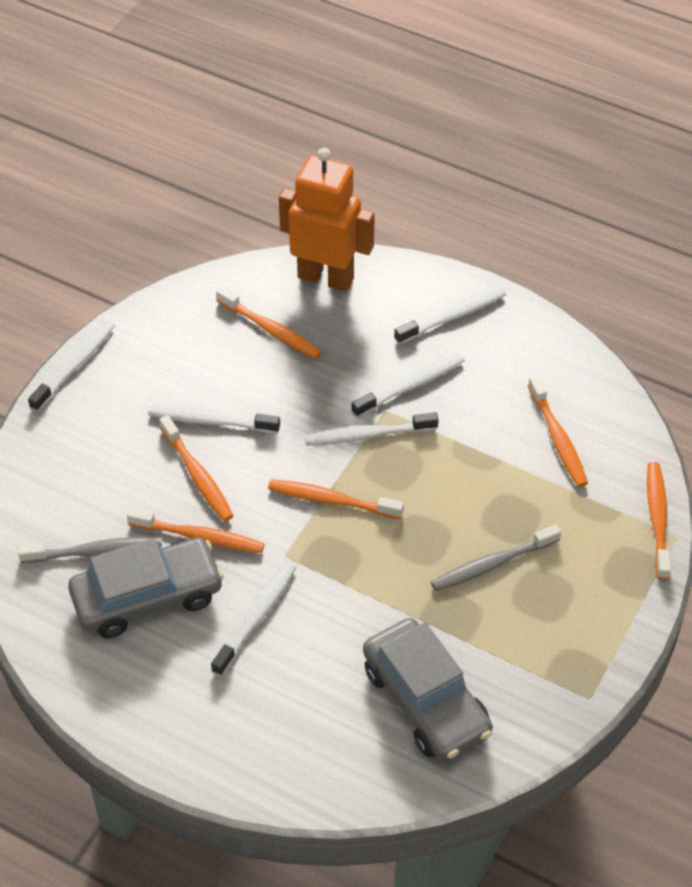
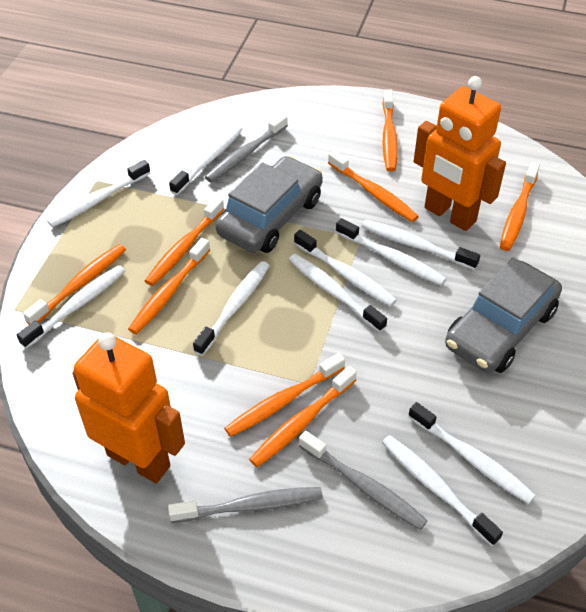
grey toothbrush: [18,537,162,563] [431,524,561,591] = 2 -> [168,487,323,523] [205,113,288,182] [299,431,428,530] = 3
orange robot: [279,148,375,292] = 1 -> [72,332,185,483] [414,76,506,231] = 2
orange toothbrush: [127,508,265,553] [159,415,233,522] [216,286,322,360] [268,479,404,519] [528,375,588,487] [647,462,671,580] = 6 -> [23,244,126,325] [128,238,210,334] [145,197,224,286] [224,353,345,437] [249,366,357,467] [328,150,419,222] [382,89,398,172] [500,162,540,251] = 8
white toothbrush: [28,320,115,412] [148,406,280,434] [211,562,296,676] [304,412,439,446] [352,353,465,418] [394,287,506,345] = 6 -> [17,265,125,349] [47,160,150,228] [169,125,243,195] [193,261,269,356] [289,254,387,332] [294,230,397,307] [336,218,446,286] [362,219,480,270] [382,435,503,546] [408,402,536,504] = 10

